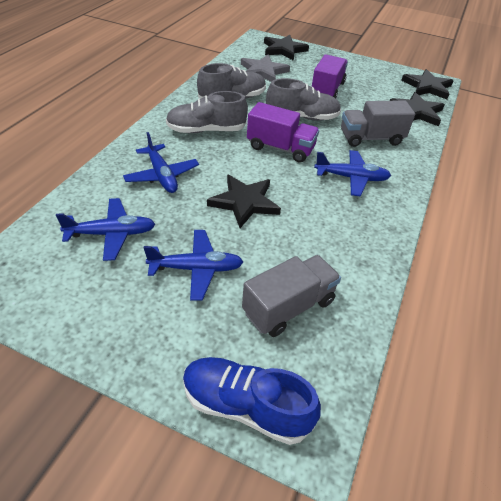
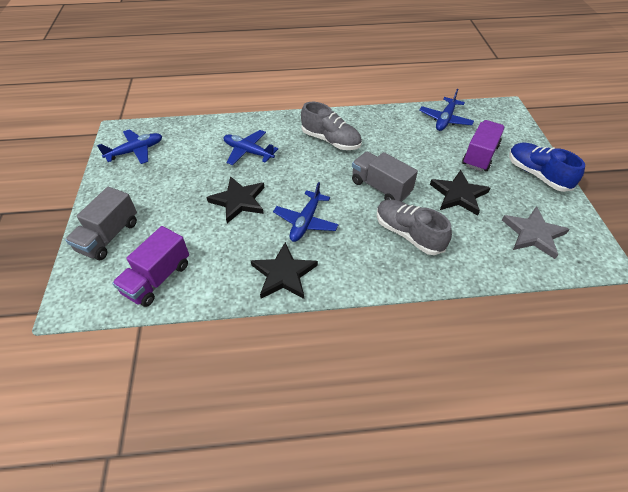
black star: [207,175,281,228] [264,35,309,61] [390,92,445,126] [401,69,454,99] = 4 -> [206,176,265,223] [251,242,318,299] [430,170,490,216] = 3
grey shoe: [166,91,248,133] [197,63,266,99] [266,78,341,121] = 3 -> [301,102,362,150] [377,199,452,255] = 2

